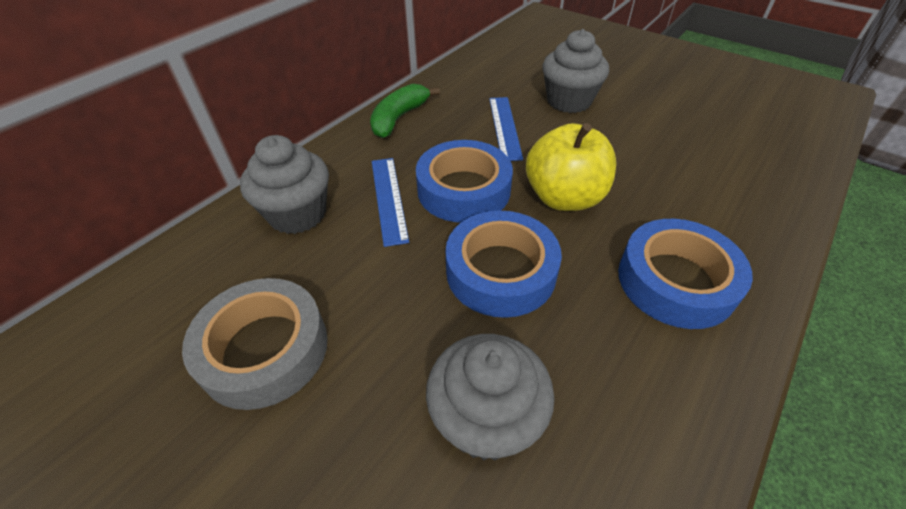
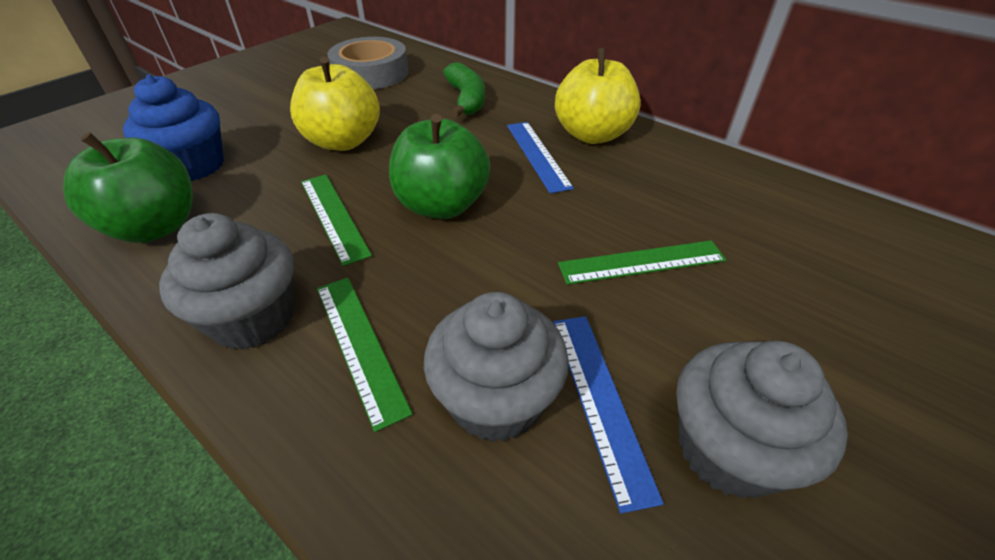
blue cupcake: none = 0 -> [123,74,224,181] = 1
blue tape: [416,140,513,223] [446,211,562,318] [618,219,753,329] = 3 -> none = 0
green apple: none = 0 -> [63,132,193,243] [389,114,490,219] = 2
green ruler: none = 0 -> [301,174,372,266] [317,278,413,432] [558,240,726,285] = 3
yellow apple: [526,123,616,211] = 1 -> [290,57,380,151] [555,48,641,144] = 2

